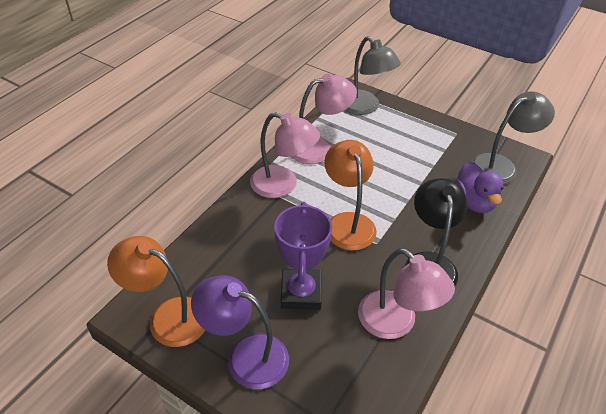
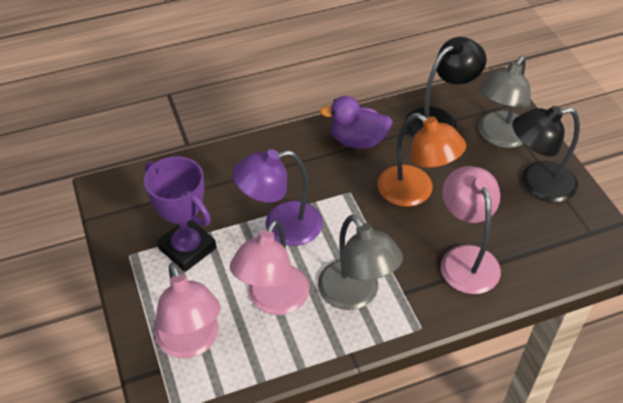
black lamp: [404,178,468,286] = 1 -> [405,37,486,138] [512,106,580,203] = 2
orange lamp: [107,236,205,347] [324,140,377,251] = 2 -> [378,113,466,207] = 1

